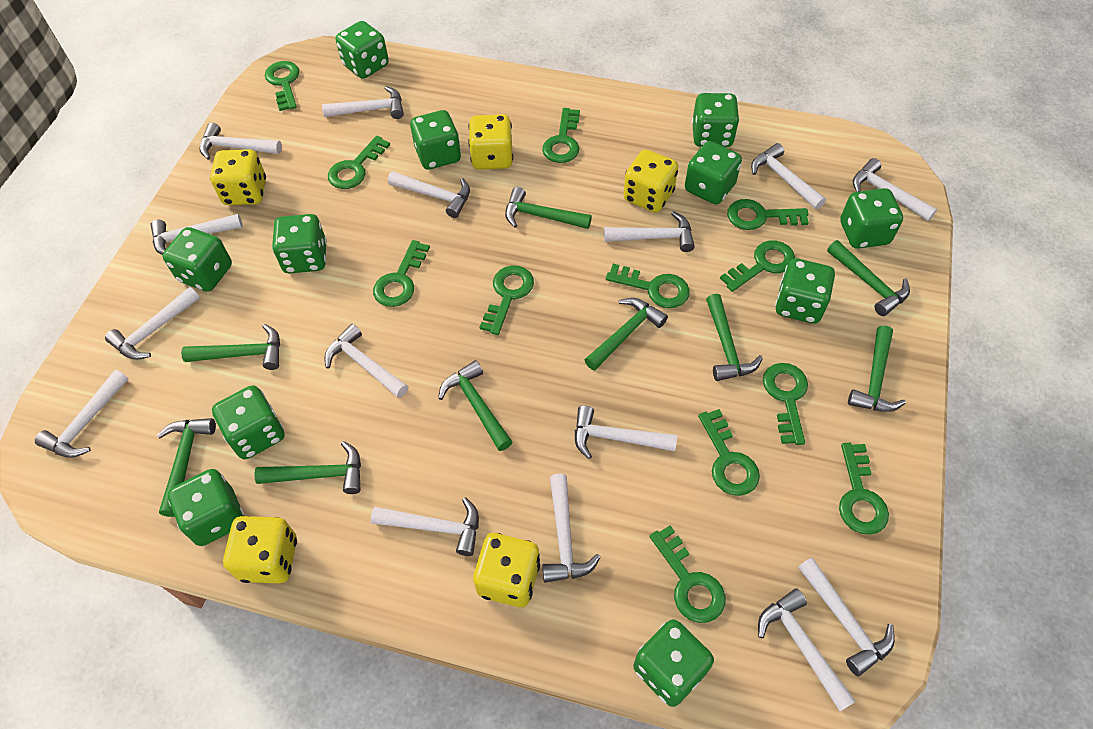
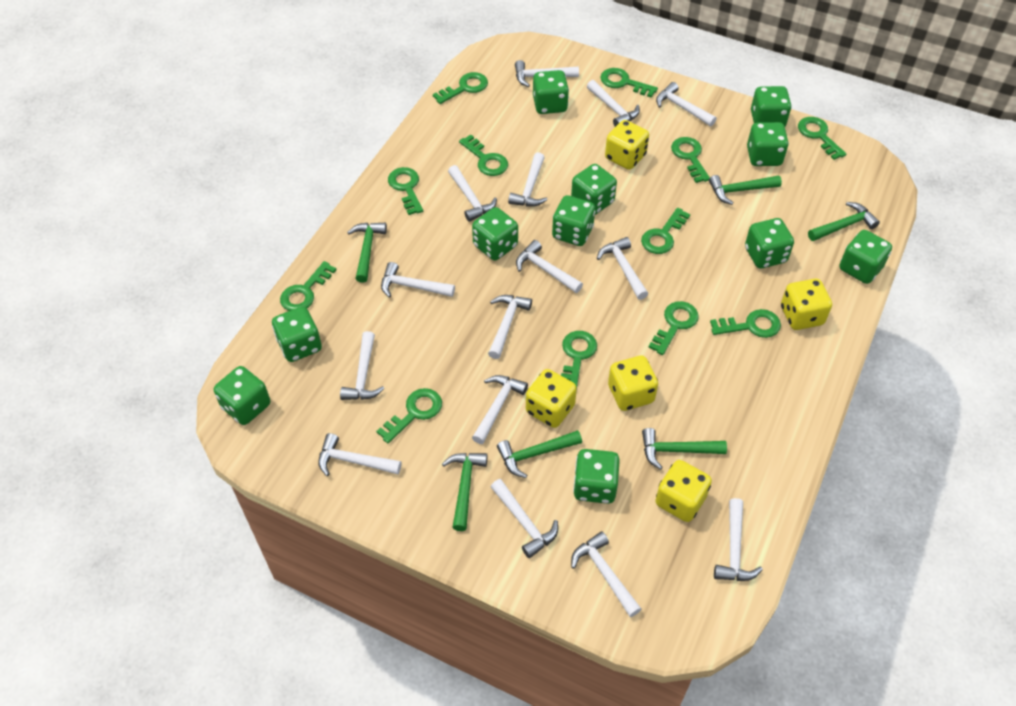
green hammer: [157,418,216,517] [181,324,280,370] [254,441,361,494] [438,360,513,451] [505,187,592,229] [585,298,668,371] [706,294,763,381] [827,240,910,316] [848,325,906,412] = 9 -> [347,223,387,283] [442,453,487,531] [497,430,582,478] [642,428,727,470] [709,175,782,205] [808,202,880,241] = 6

